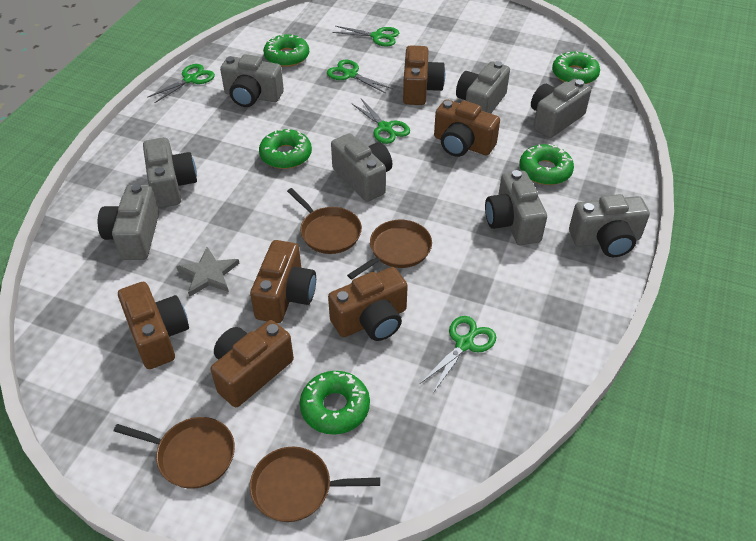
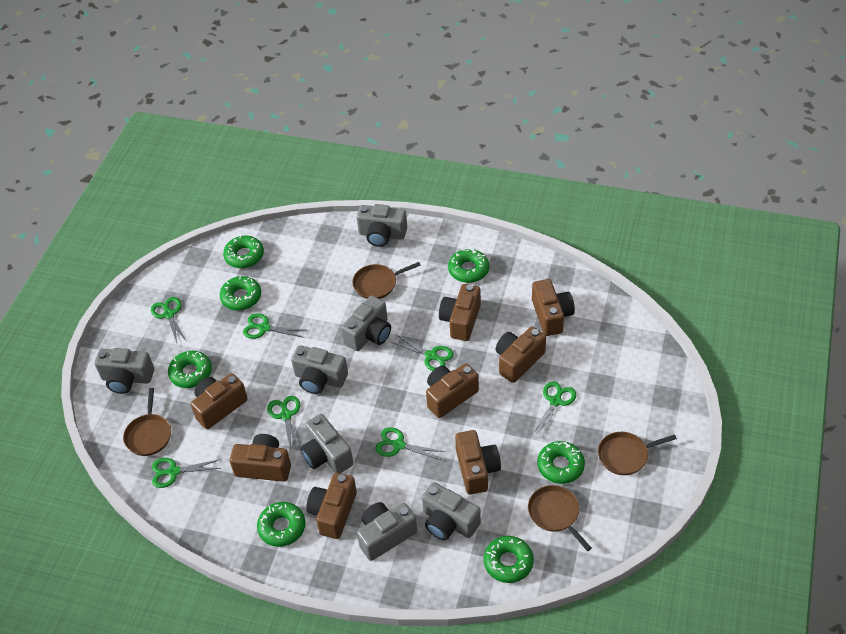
brown camera: [118,282,189,369] [211,320,294,407] [250,240,316,323] [328,267,408,341] [403,45,445,105] [434,100,500,157] = 6 -> [191,373,248,429] [230,434,291,482] [306,473,357,539] [426,363,479,418] [439,284,481,341] [455,430,501,495] [496,327,546,383] [532,279,575,336] = 8
green donut: [259,129,312,169] [263,34,309,67] [300,371,370,435] [519,144,574,185] [552,51,600,84] = 5 -> [168,351,212,388] [220,276,261,311] [223,235,264,268] [257,502,305,547] [448,249,489,283] [484,536,534,583] [537,441,585,484] = 7
green scissors: [147,64,215,103] [327,60,393,94] [332,26,399,47] [351,99,410,144] [420,316,496,393] = 5 -> [151,297,187,343] [152,458,221,488] [243,313,305,339] [267,396,300,452] [375,427,446,460] [391,334,454,371] [532,381,576,436] = 7
grey camera: [98,184,159,260] [143,137,197,208] [220,54,284,107] [331,133,392,202] [456,61,510,114] [485,170,547,245] [531,79,591,138] [569,194,650,257] = 8 -> [95,348,154,394] [291,345,348,394] [300,414,353,473] [341,295,391,351] [357,204,407,247] [357,502,417,561] [422,482,481,540] = 7
grey star: [176,247,240,297] = 1 -> none = 0

